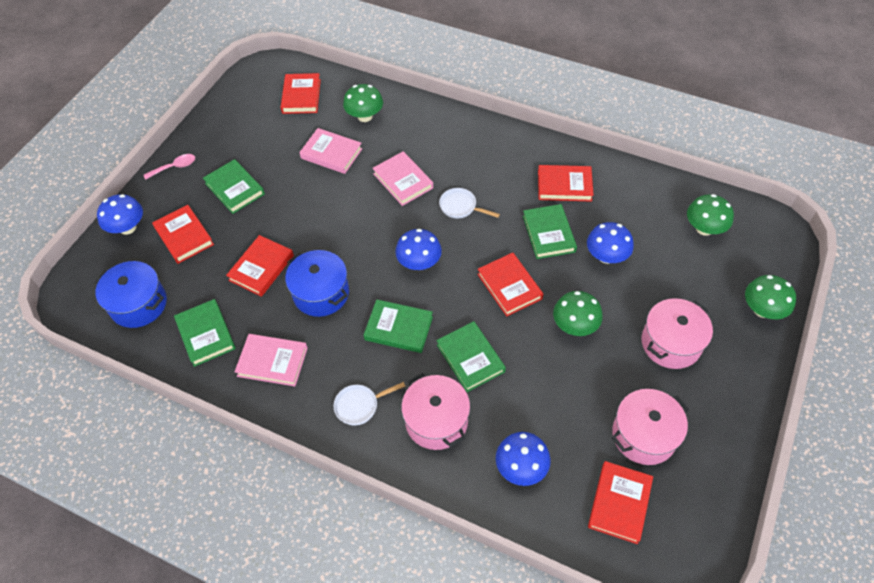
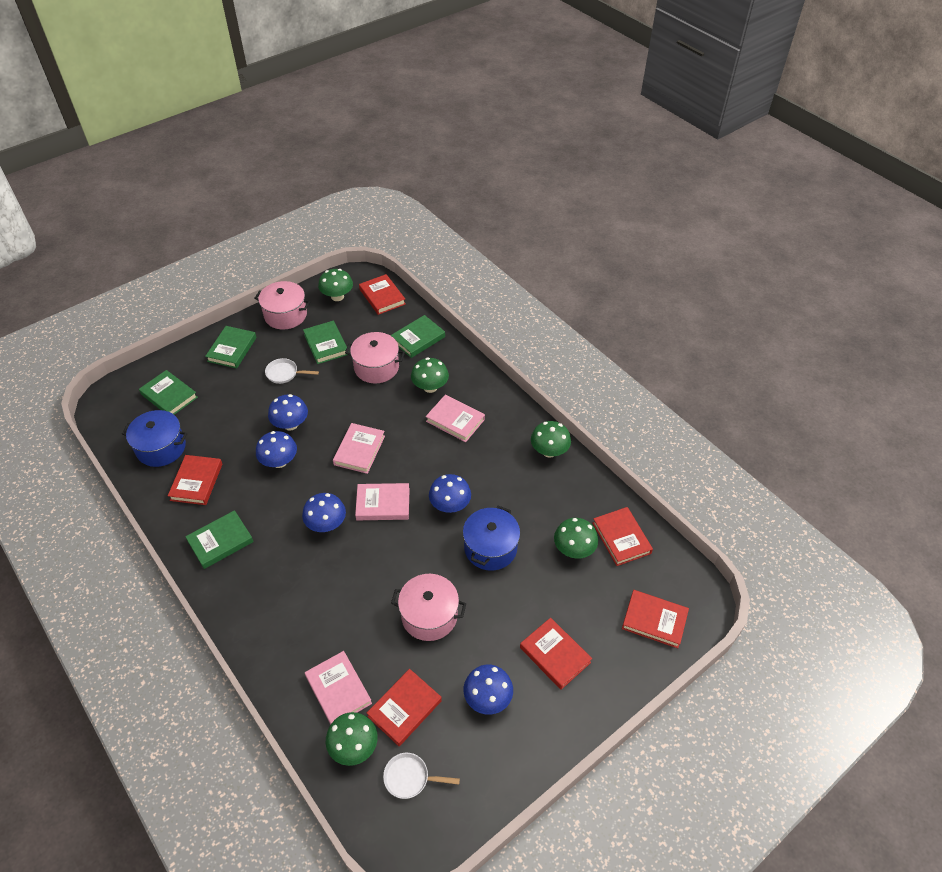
blue mushroom: [97,194,143,235] [395,229,442,270] [496,432,551,486] [587,222,634,264] = 4 -> [256,431,297,468] [268,394,308,431] [302,493,346,532] [429,474,471,513] [463,664,513,715] = 5
green mushroom: [343,84,383,122] [553,291,603,336] [687,194,734,236] [745,275,796,319] = 4 -> [318,269,353,301] [326,712,378,766] [411,357,449,393] [531,421,571,458] [554,518,598,559] = 5
pink book: [235,334,308,386] [299,128,362,174] [372,151,433,206] = 3 -> [305,651,372,725] [333,423,385,474] [355,483,410,520] [426,395,485,442] = 4
pink spoon: [144,154,195,180] = 1 -> none = 0

